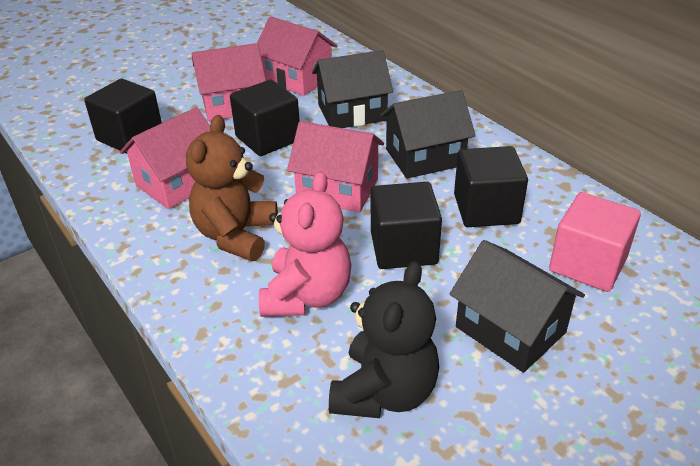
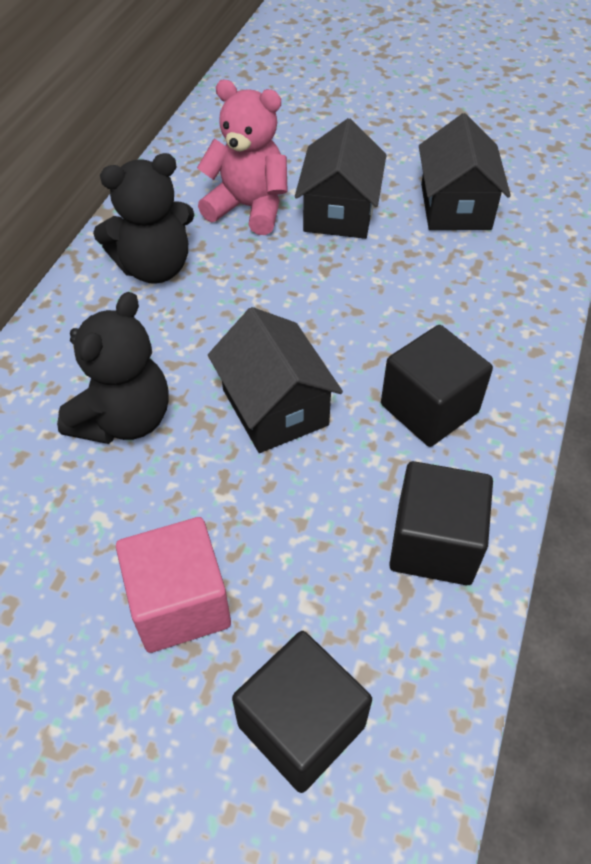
black cube: [84,79,162,154] [230,80,300,156] [371,182,442,269] [454,146,528,227] = 4 -> [232,631,372,793] [381,325,493,447] [389,461,493,585] = 3
black teddy bear: [329,261,439,418] = 1 -> [57,292,169,444] [93,153,194,284] = 2
brown teddy bear: [186,115,278,261] = 1 -> none = 0
pink house: [120,107,211,209] [192,43,266,121] [257,16,337,96] [287,121,384,213] = 4 -> none = 0

